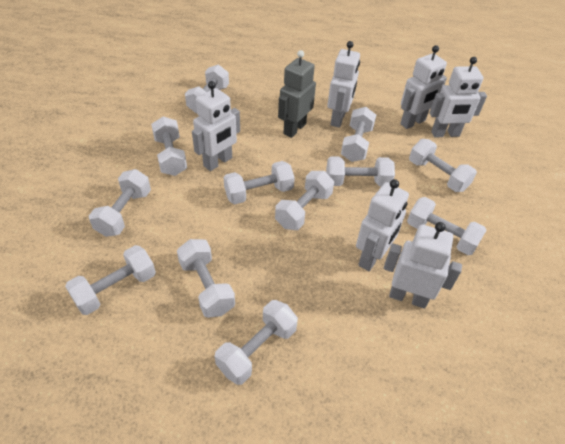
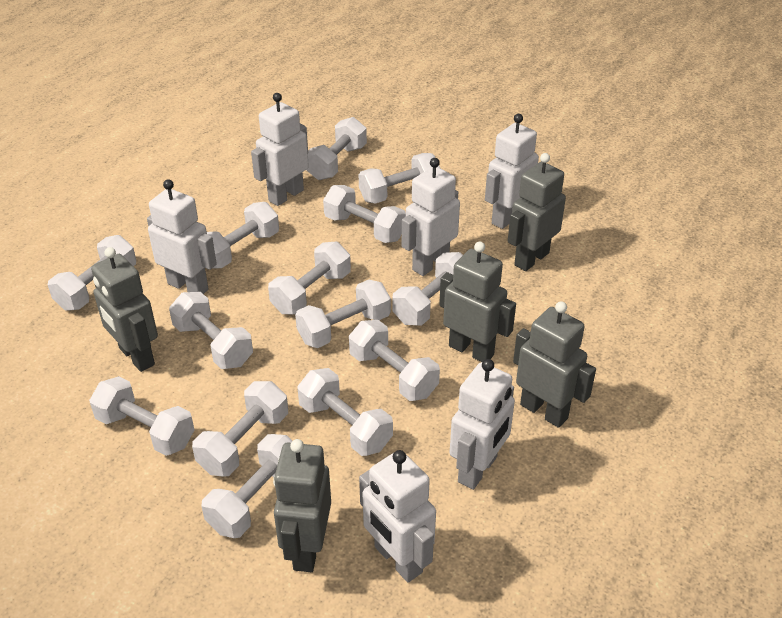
grey robot: [278,50,316,138] = 1 -> [91,247,158,372] [273,439,331,572] [439,242,516,362] [508,153,566,271] [513,301,596,428] = 5
white dumbbell: [65,245,156,315] [89,169,151,237] [151,116,187,176] [177,239,235,318] [185,65,229,113] [215,300,298,385] [223,161,295,204] [275,171,334,230] [326,156,395,187] [341,107,376,162] [407,197,486,255] [409,139,477,192] = 12 -> [48,235,136,311] [89,376,194,456] [169,292,253,369] [192,381,288,477] [201,434,292,538] [207,202,279,268] [268,242,351,314] [295,280,391,348] [297,368,393,456] [307,117,367,180] [323,185,406,243] [349,320,440,401] [359,153,440,204] [392,252,463,326] = 14

